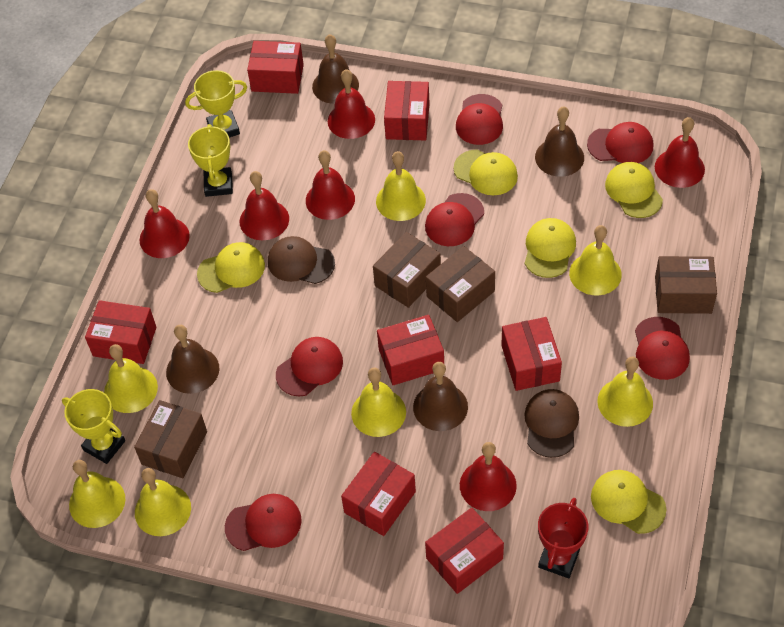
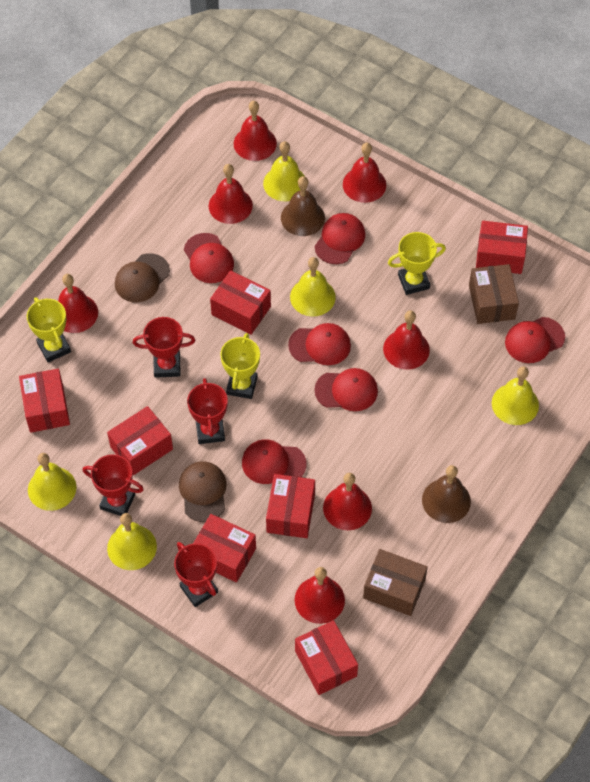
brown bell: [166,325,219,394] [312,34,359,104] [413,362,468,431] [535,106,584,177] = 4 -> [281,176,325,236] [422,465,471,523] = 2
brown box: [134,400,207,478] [373,232,441,308] [426,246,495,322] [655,256,717,314] = 4 -> [363,549,428,616] [469,264,519,324] = 2
red bell: [140,189,190,258] [240,171,289,240] [306,150,355,220] [328,69,375,139] [460,442,517,511] [655,117,705,188] = 6 -> [58,274,98,333] [209,164,253,224] [234,101,277,161] [295,567,345,624] [323,473,372,530] [343,143,386,203] [383,311,430,370] = 7
red trophy: [538,498,588,578] = 1 -> [83,455,144,516] [133,317,195,378] [174,542,218,607] [187,378,228,444] = 4
yellow bell: [69,460,125,528] [104,344,158,413] [135,468,191,536] [351,368,406,437] [376,151,426,221] [569,225,622,295] [597,356,653,427] = 7 -> [28,453,77,511] [107,513,157,570] [263,141,305,201] [290,257,336,317] [492,366,539,425] = 5
yellow cap: [197,242,265,293] [454,149,518,195] [525,218,576,278] [591,470,666,534] [605,162,663,218] = 5 -> none = 0

